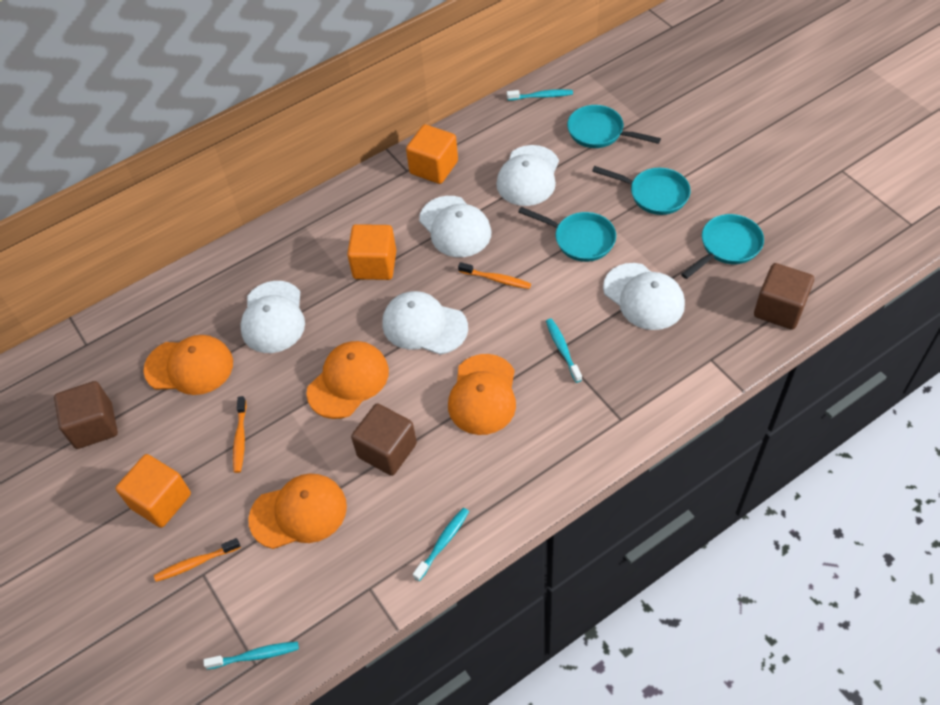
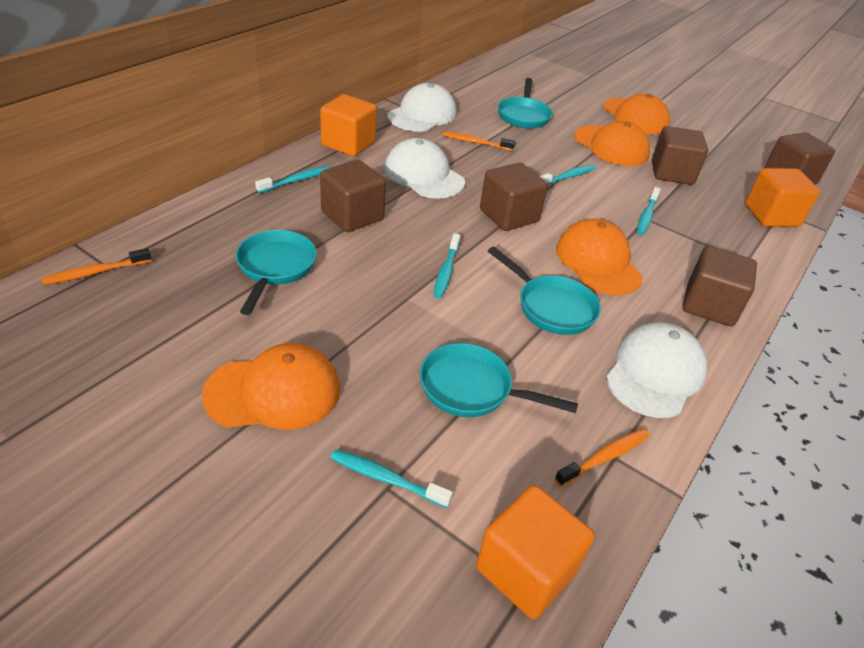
brown cube: [54,381,118,449] [351,403,417,476] [754,263,814,330] = 3 -> [320,160,386,232] [480,163,548,231] [652,126,708,185] [683,246,757,327] [764,132,835,185] = 5
turquoise toothbrush: [203,641,299,670] [413,508,469,581] [507,89,573,101] [546,318,582,383] = 4 -> [255,166,330,193] [330,450,453,508] [433,233,461,298] [540,165,596,185] [637,187,661,235] = 5
white cap: [240,281,305,353] [382,291,468,355] [419,196,491,257] [496,145,559,206] [603,263,685,330] = 5 -> [385,138,465,199] [388,83,457,132] [606,322,708,418] = 3

